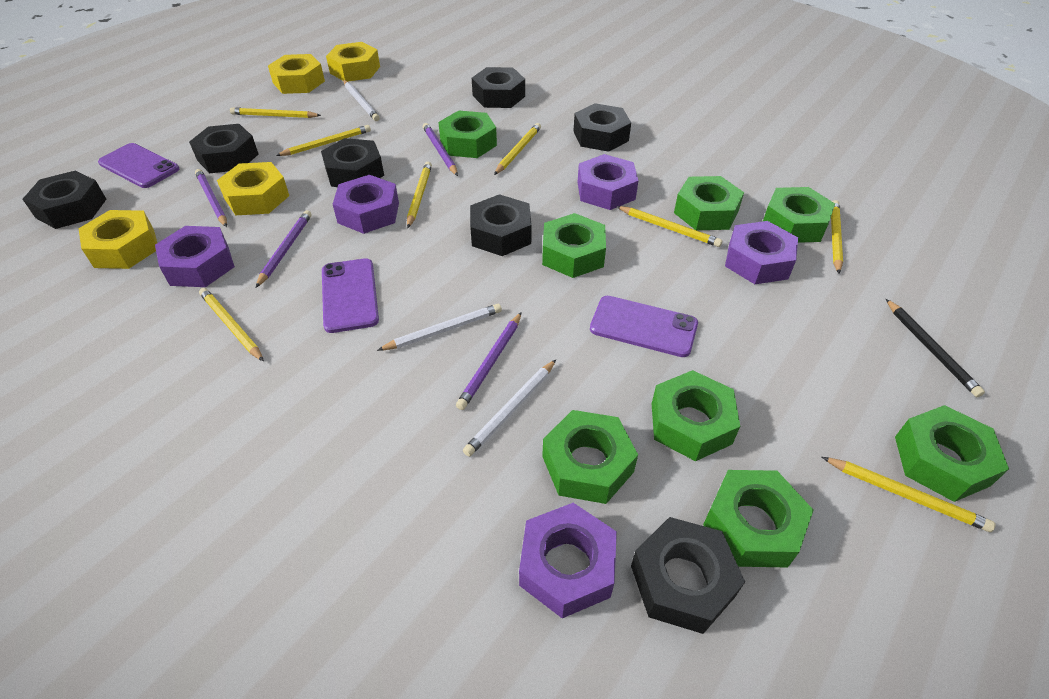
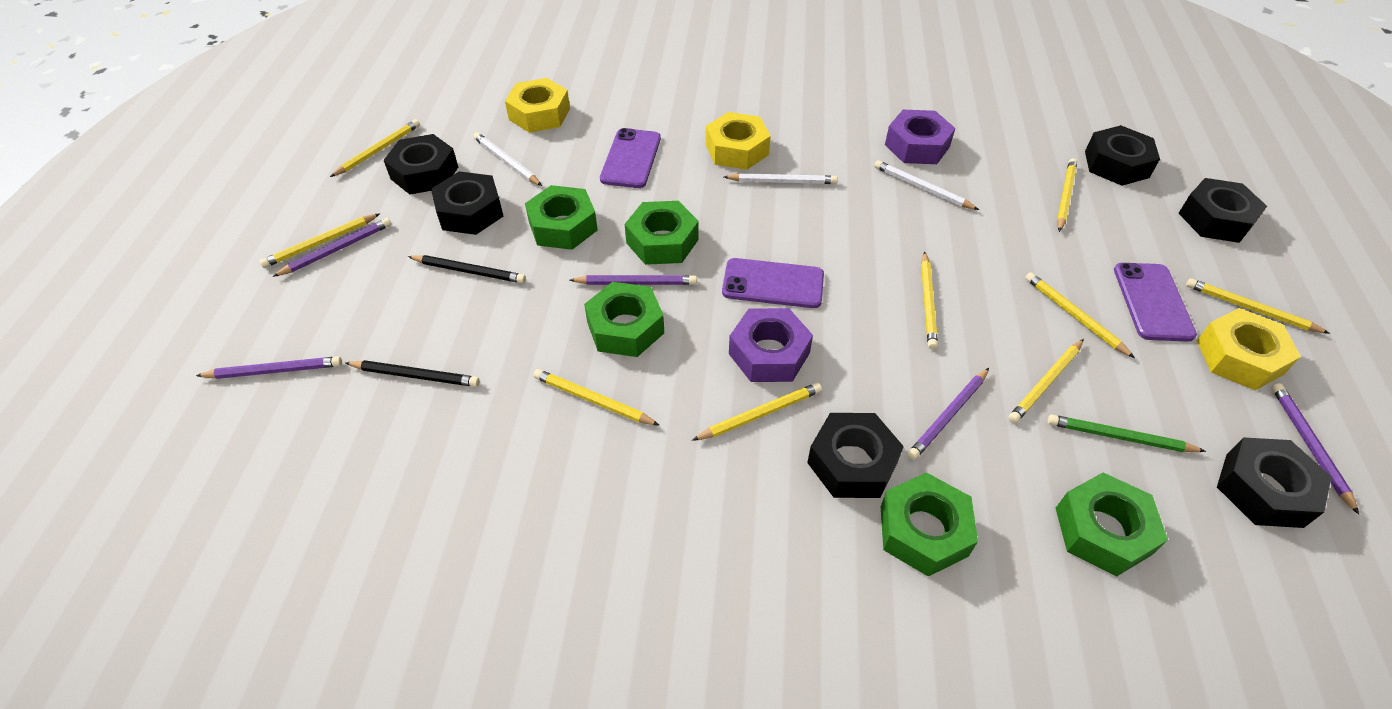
black nut: [23,171,106,229] [189,124,258,173] [321,138,384,187] [470,194,532,256] [472,67,525,108] [573,103,631,152] [631,517,745,634] = 7 -> [384,134,458,195] [431,171,504,235] [807,413,904,498] [1085,125,1160,186] [1178,178,1267,243] [1217,437,1332,528] = 6
black pencil: [886,299,985,397] = 1 -> [345,360,480,387] [408,255,526,283] = 2
green nut: [438,110,497,158] [542,213,606,278] [542,410,638,504] [652,370,740,461] [674,176,744,230] [703,470,814,568] [763,187,835,243] [895,405,1009,502] = 8 -> [525,185,598,250] [584,282,664,357] [625,201,699,265] [881,473,978,576] [1056,472,1168,577] = 5
green pencil: none = 0 -> [1048,414,1206,452] = 1
purple nut: [155,226,235,287] [333,175,399,234] [519,503,617,618] [577,154,639,210] [725,221,798,284] = 5 -> [729,308,813,382] [885,110,955,164] = 2
purple pencil: [195,169,227,227] [256,210,312,288] [423,123,458,176] [456,312,522,410] = 4 -> [196,356,342,379] [272,218,391,277] [570,275,697,285] [907,368,989,460] [1272,383,1359,515] = 5
yellow nut: [78,210,157,269] [217,162,289,215] [268,54,325,94] [326,42,380,82] = 4 -> [505,78,570,133] [706,112,771,170] [1197,308,1301,390] = 3
yellow pencil: [199,288,264,362] [230,107,321,118] [276,125,371,156] [407,162,432,228] [494,123,541,175] [616,206,722,247] [822,457,996,532] [831,200,843,274] = 8 -> [260,213,380,268] [330,119,420,177] [533,369,660,426] [692,383,822,441] [921,251,938,350] [1008,339,1084,423] [1025,272,1135,358] [1057,158,1077,232] [1186,278,1330,334] = 9

